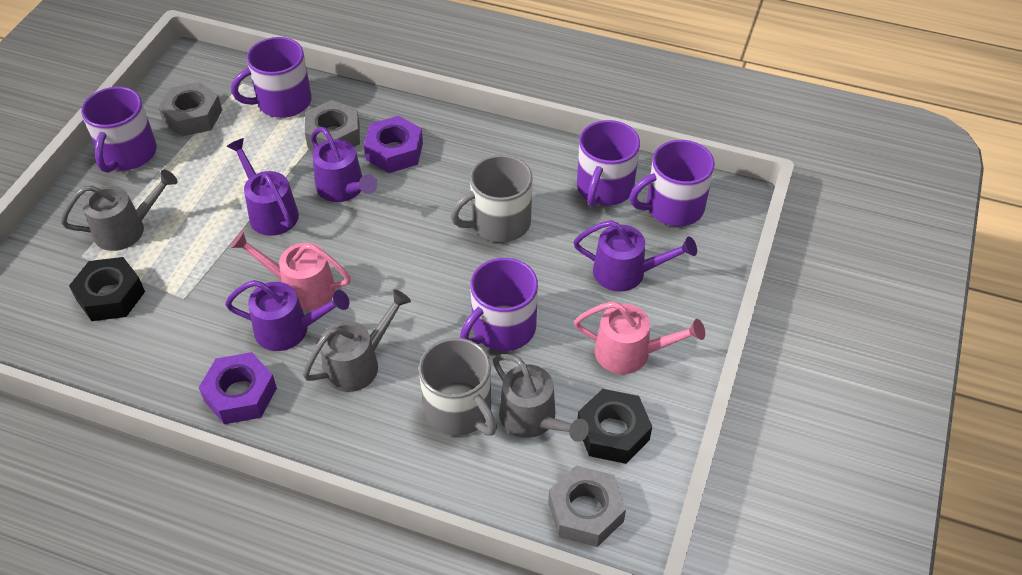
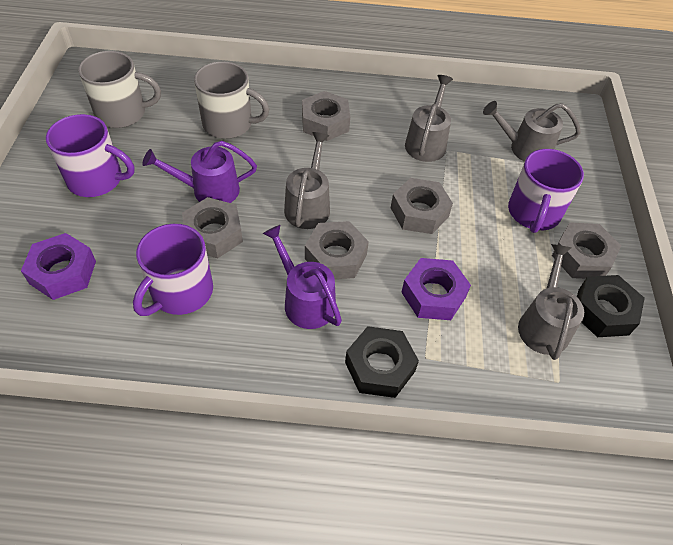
grey nut: [158,82,222,137] [305,100,360,150] [548,465,626,547] = 3 -> [182,197,243,258] [302,91,350,141] [305,221,369,279] [391,178,453,234] [552,222,621,279] = 5
grey watering can: [61,169,177,251] [303,289,411,392] [493,354,589,442] = 3 -> [284,132,330,229] [405,75,453,162] [483,101,581,162] [518,244,584,360] = 4
pink watering can: [231,231,351,311] [574,302,705,374] = 2 -> none = 0
purple mug: [81,87,157,173] [231,37,311,118] [460,258,538,351] [577,120,640,207] [629,140,715,226] = 5 -> [46,114,135,197] [133,224,213,316] [508,149,584,233] = 3
purple watering can: [225,280,349,351] [227,138,299,236] [311,127,377,202] [573,220,697,292] = 4 -> [142,141,257,203] [263,225,342,329] = 2

